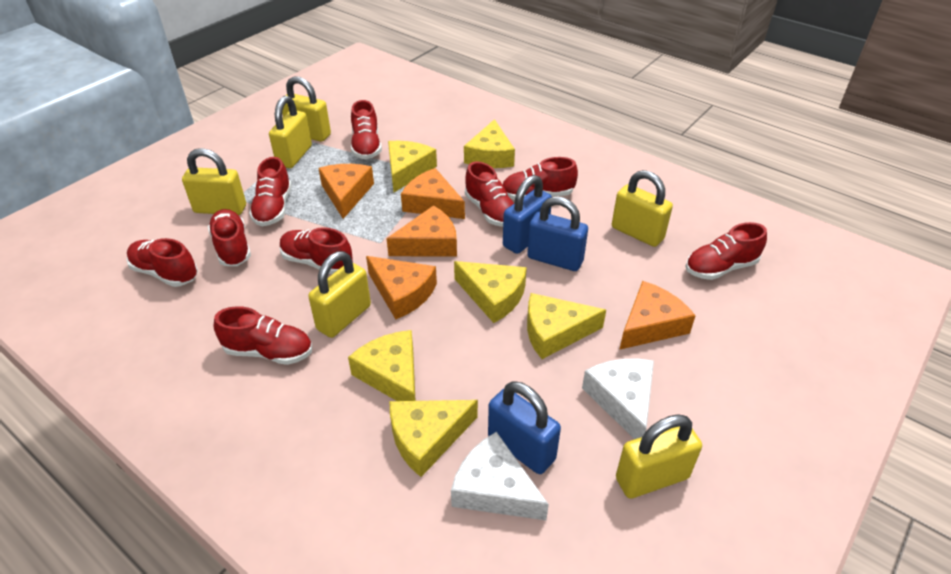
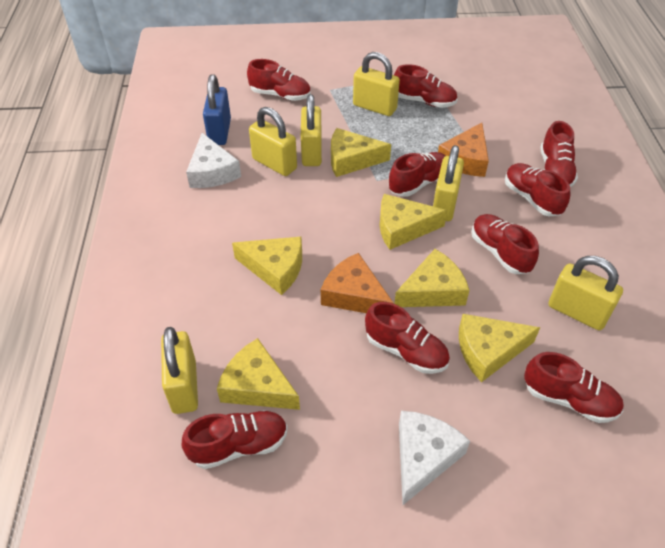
blue padlock: [488,381,561,474] [503,175,552,254] [527,197,588,271] = 3 -> [203,75,231,145] = 1
orange cheese: [318,164,374,219] [366,256,437,319] [386,205,457,257] [401,168,465,219] [619,281,696,350] = 5 -> [321,253,394,313] [438,123,489,177] = 2

